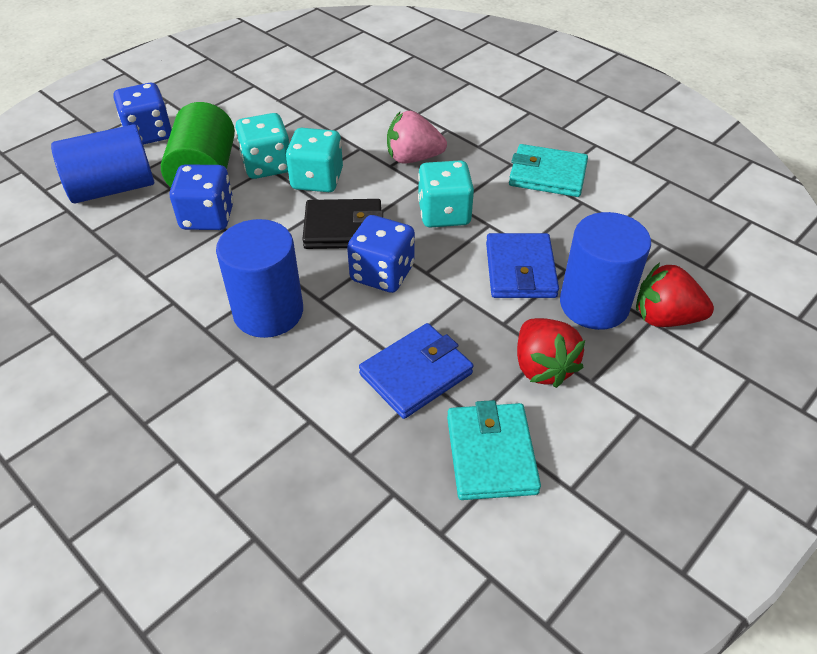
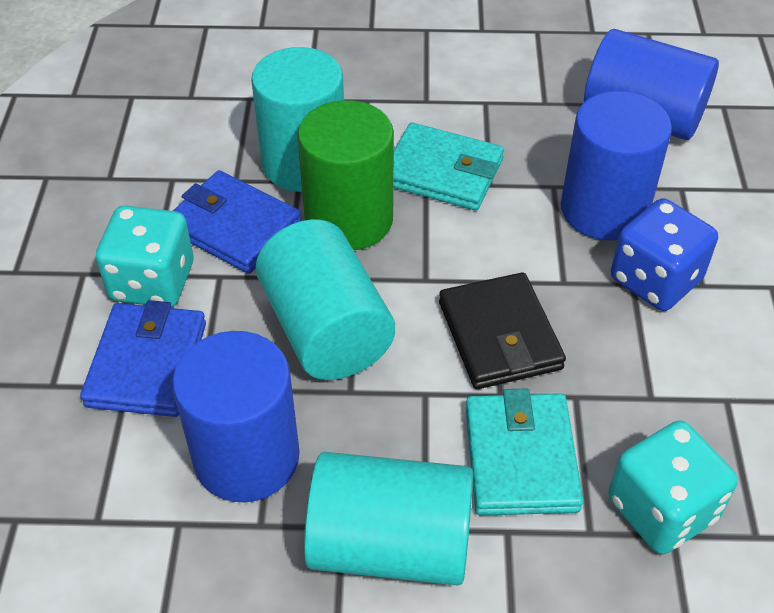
blue dice: [114,83,172,145] [169,164,234,230] [347,215,415,293] = 3 -> [611,198,718,311] = 1
pink strawberry: [387,111,447,163] = 1 -> none = 0
red strawberry: [517,318,585,388] [636,263,714,327] = 2 -> none = 0
turquoise cylinder: none = 0 -> [251,47,344,192] [256,219,395,380] [304,452,473,585] = 3
turquoise dice: [235,113,290,179] [286,128,343,192] [418,160,474,228] = 3 -> [96,205,193,307] [608,420,738,554] = 2

